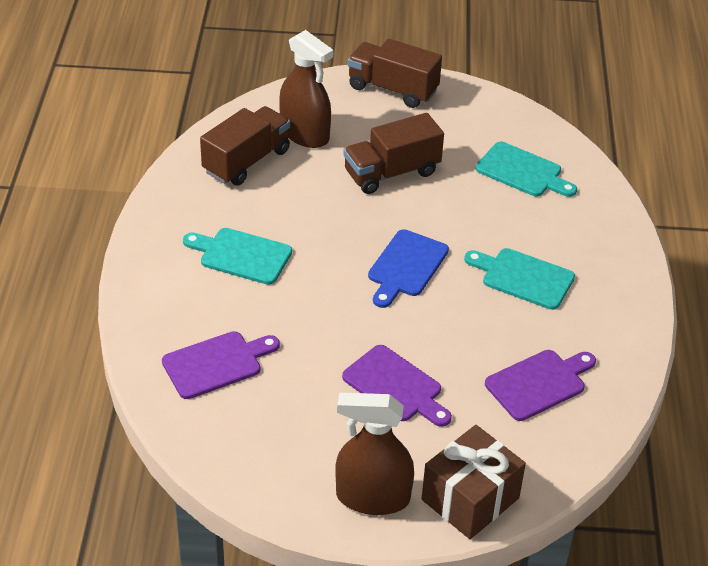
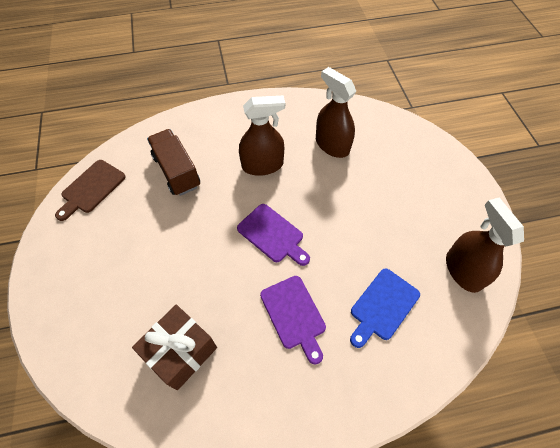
brown cutting board: none = 0 -> [55,160,126,221] = 1
brown spray bottle: [279,30,333,148] [335,393,414,515] = 2 -> [239,96,285,176] [316,67,356,158] [446,198,524,293] = 3
brown truck: [200,106,290,186] [343,113,444,194] [348,39,442,108] = 3 -> [147,129,200,196] = 1
purple cutting board: [162,331,280,399] [342,345,452,427] [485,350,596,421] = 3 -> [237,204,310,266] [260,276,326,365] = 2
turquoise cutting board: [183,228,292,285] [464,248,575,310] [476,142,577,197] = 3 -> none = 0

